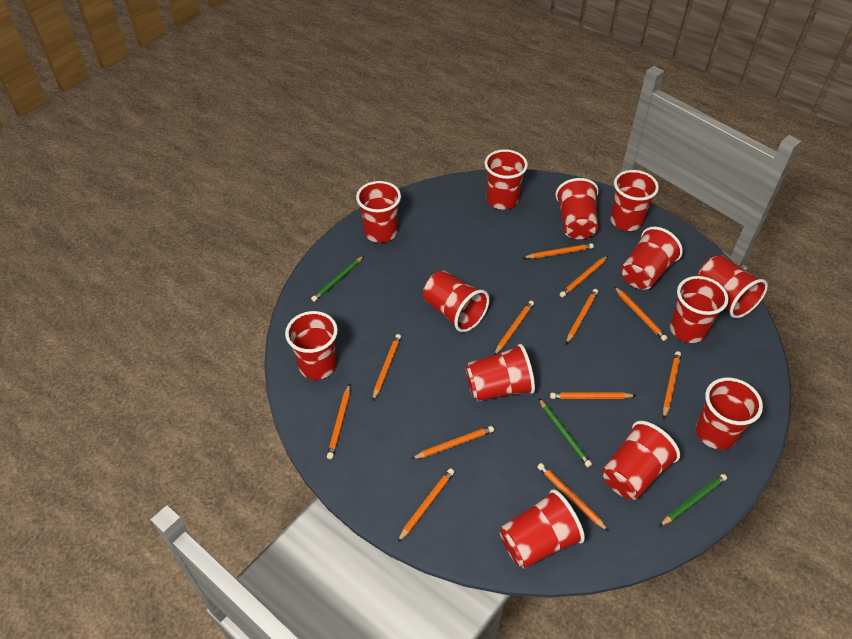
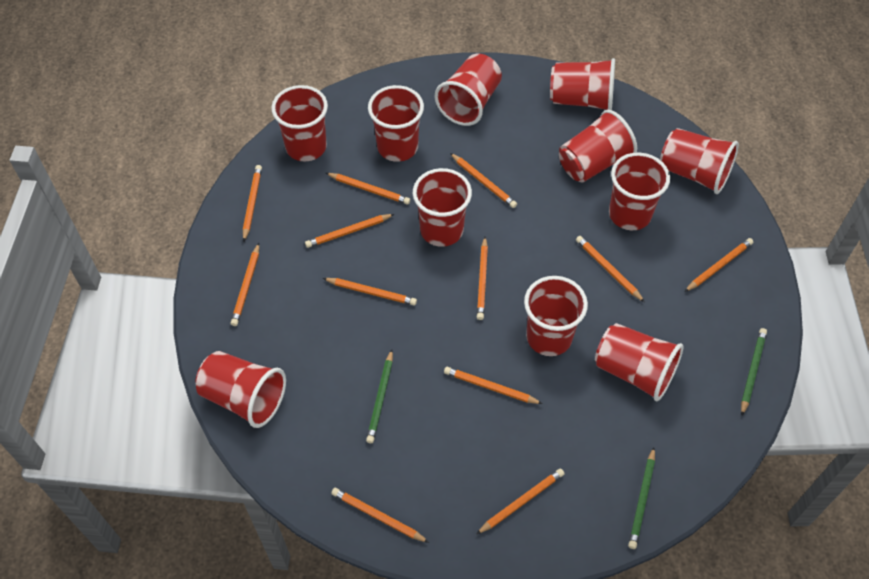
red cup: [285,311,338,380] [356,181,401,243] [423,271,489,332] [465,344,535,401] [484,149,528,210] [500,489,585,569] [555,178,599,239] [602,421,680,499] [610,170,659,231] [621,226,683,290] [670,276,729,343] [696,377,763,450] [698,255,768,318] = 13 -> [195,351,286,428] [271,85,328,161] [368,85,424,162] [413,168,472,247] [435,54,502,126] [524,276,588,356] [550,58,615,110] [559,110,637,182] [595,323,683,401] [609,153,670,230] [660,128,739,194] = 11

